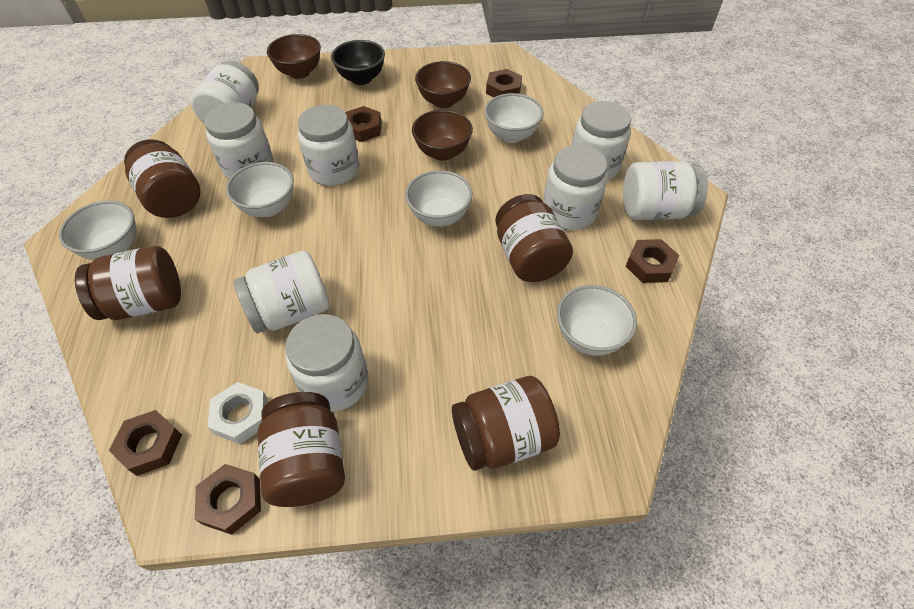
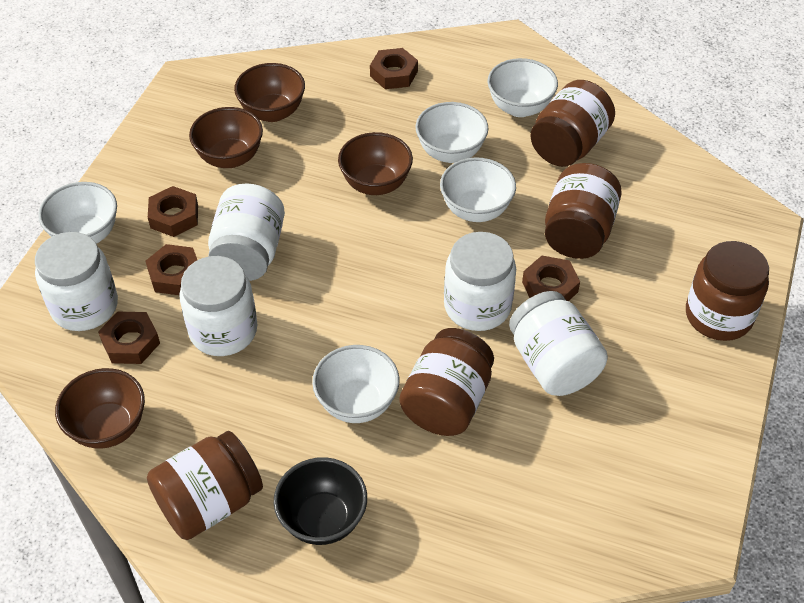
brown bowl: [267,34,321,79] [412,110,473,161] [415,61,471,108] = 3 -> [55,368,145,449] [189,107,263,168] [234,63,305,122] [338,132,413,195] = 4
white jar: [191,60,259,124] [204,102,274,180] [233,251,330,333] [285,314,368,412] [298,105,359,186] [543,145,607,230] [571,101,631,180] [623,161,708,220] = 8 -> [35,232,118,331] [179,256,258,356] [208,184,285,281] [444,232,516,331] [509,291,608,396] = 5
white nut: [208,382,268,444] = 1 -> none = 0

